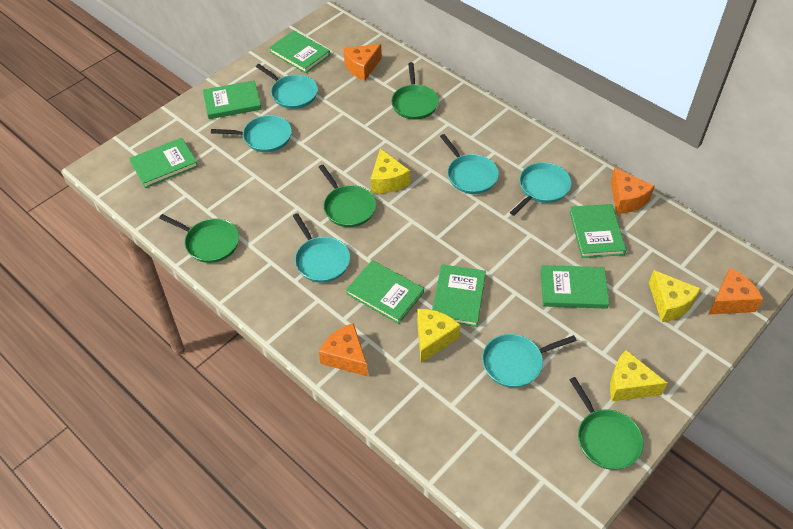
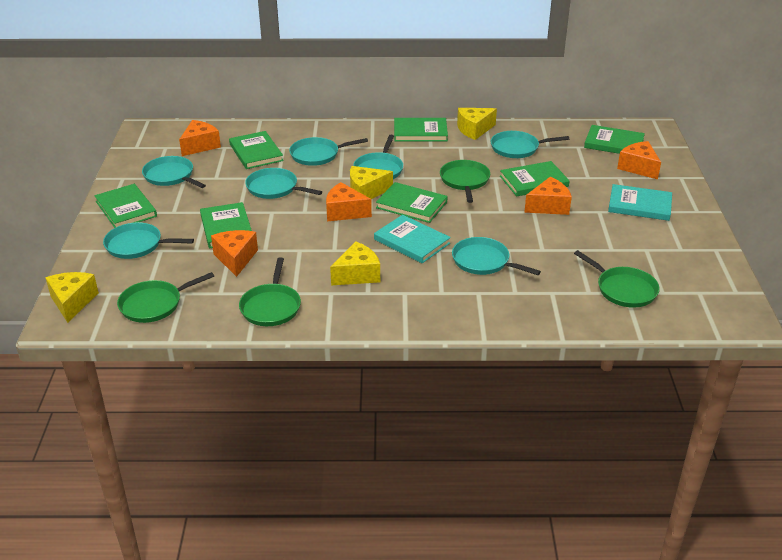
orange cheese: [319,323,368,376] [343,44,382,81] [611,168,655,214] [708,268,763,315] = 4 -> [179,120,221,156] [211,230,258,277] [326,182,372,222] [524,177,572,215] [617,141,661,179] = 5
turquoise book: none = 0 -> [374,215,451,263] [608,184,672,221] = 2
turquoise pan: [211,115,292,152] [256,64,318,109] [293,213,350,283] [440,134,499,194] [482,334,577,388] [510,162,571,216] = 6 -> [103,222,194,259] [142,156,206,188] [245,168,322,199] [289,137,368,166] [353,135,403,179] [452,237,541,275] [491,131,569,158] = 7

